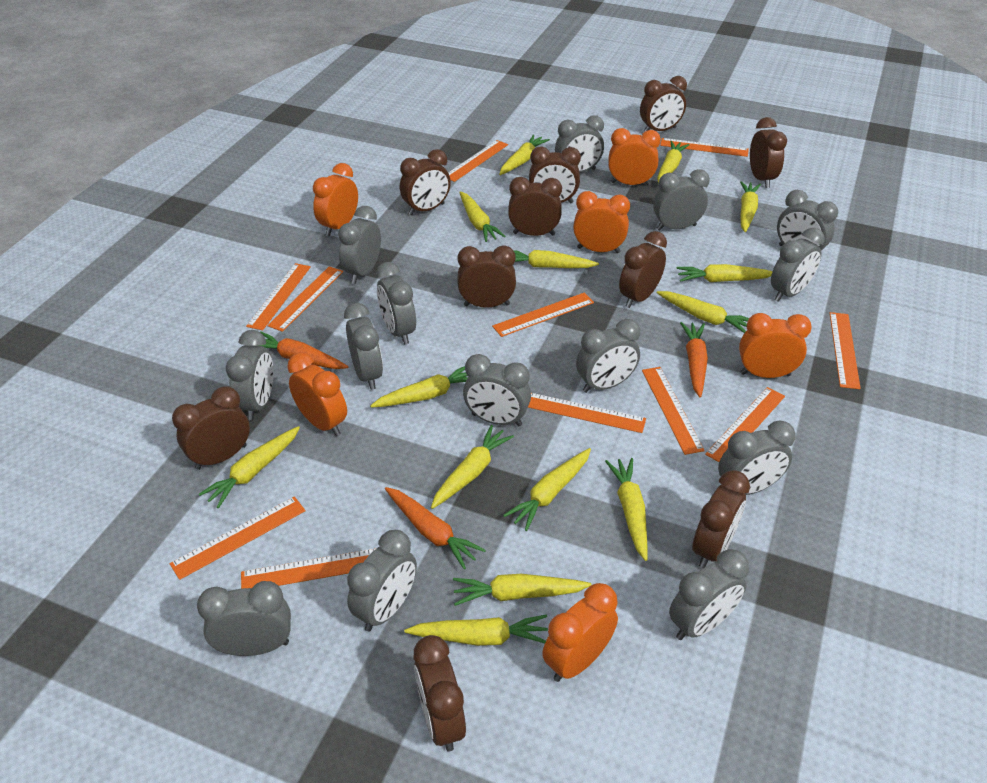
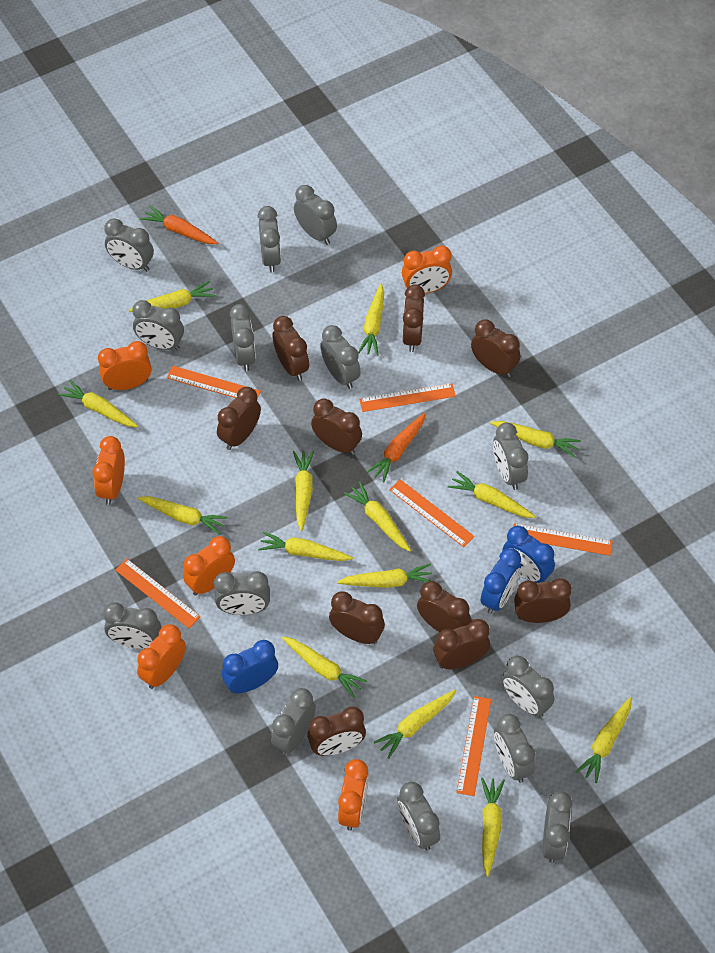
blue clock: none = 0 -> [222,640,278,693] [481,548,521,614] [503,526,555,583] = 3
orange carrot: [258,331,348,369] [385,487,486,569] [680,322,708,397] = 3 -> [140,206,218,244] [366,413,426,482] = 2
orange ruler: [169,496,306,580] [241,548,377,589] [246,263,311,330] [267,267,343,332] [448,140,508,182] [492,293,594,337] [528,393,646,433] [642,367,705,455] [660,138,749,157] [705,387,785,462] [830,312,861,389] = 11 -> [115,559,201,628] [167,366,261,399] [359,383,456,412] [389,479,475,547] [456,696,491,796] [513,523,613,556] = 6

